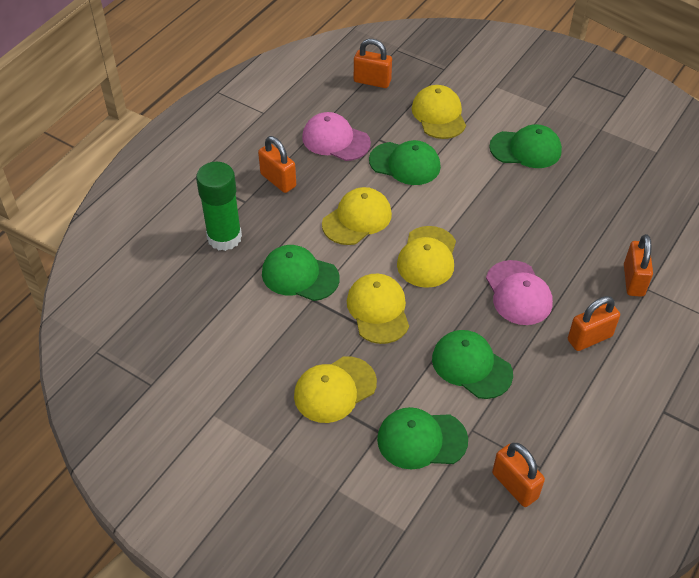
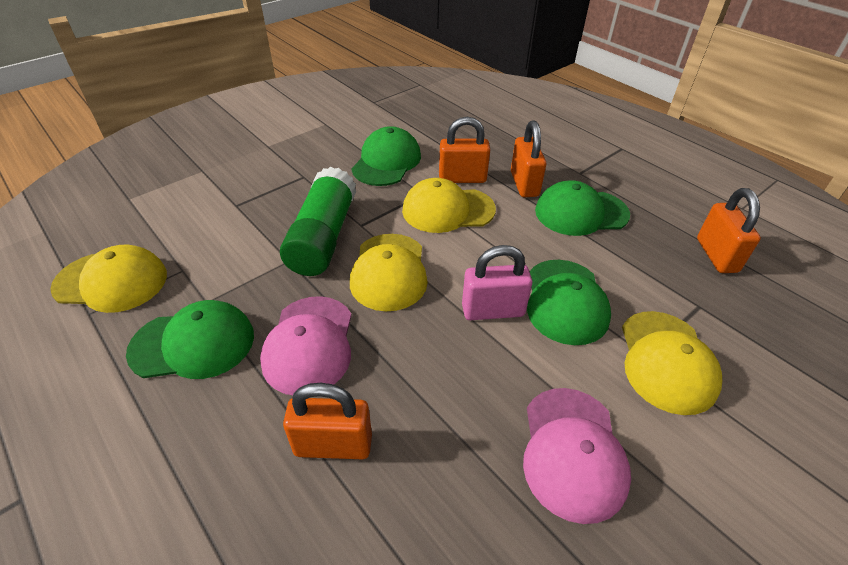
green cap: [262,245,339,301] [369,140,441,185] [377,407,468,470] [432,330,513,399] [489,124,562,168] = 5 -> [126,300,254,379] [352,126,421,186] [527,260,611,345] [535,180,630,236] = 4
orange padlock: [258,136,296,193] [354,39,392,88] [492,443,545,507] [568,296,620,351] [624,234,653,297] = 5 -> [283,383,372,459] [439,117,490,183] [511,120,546,197] [697,188,761,273] = 4
pink padlock: none = 0 -> [462,245,532,320] = 1
yellow cap: [294,356,377,423] [322,187,392,245] [347,273,409,344] [397,226,456,288] [412,85,466,139] = 5 -> [50,245,167,313] [350,234,428,311] [402,178,496,233] [622,311,722,415] = 4

